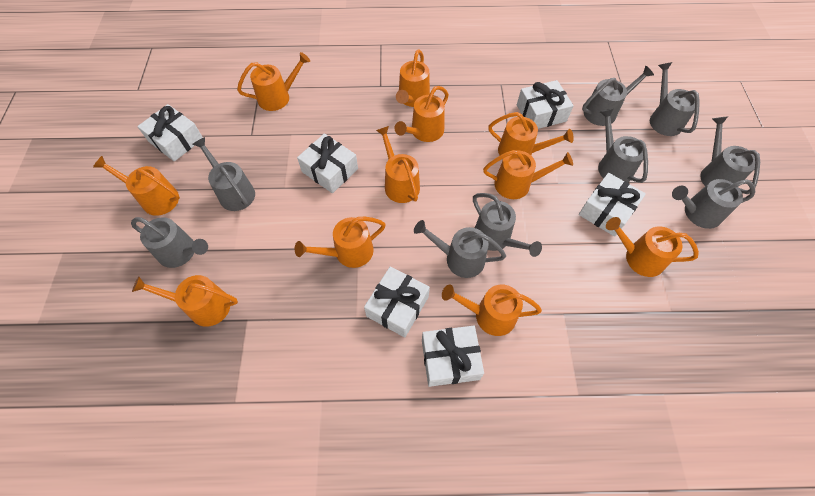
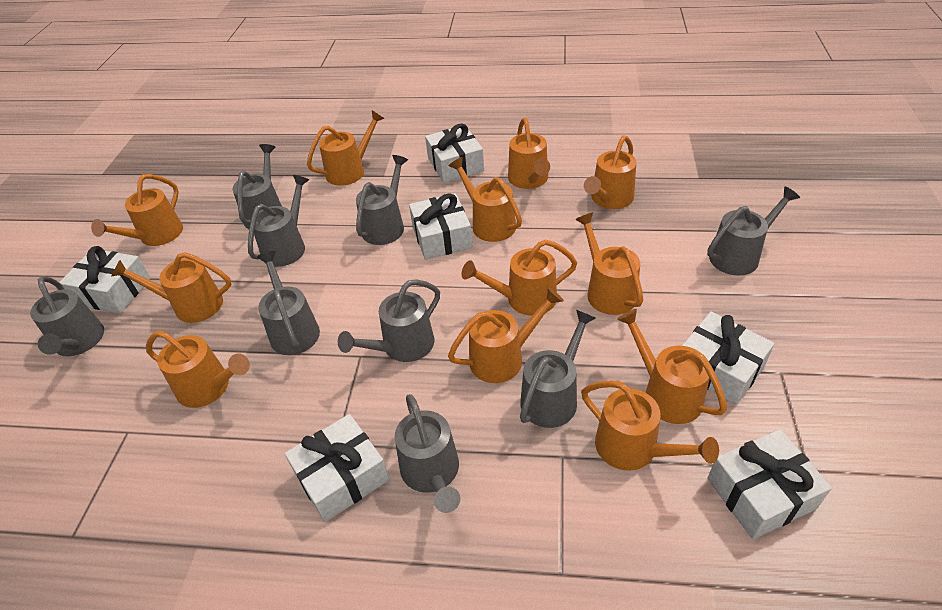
orange watering can: [93,156,180,216] [132,275,238,327] [237,52,310,111] [295,217,386,268] [376,126,420,203] [394,86,449,142] [396,49,430,107] [442,284,542,336] [483,150,573,199] [488,112,574,155] [606,217,699,277] = 11 -> [91,174,183,246] [111,252,231,323] [146,330,250,408] [307,110,385,186] [448,287,564,383] [449,157,522,242] [462,240,577,316] [508,118,550,189] [575,213,643,315] [581,380,719,471] [584,136,636,209] [617,309,727,424] = 12

